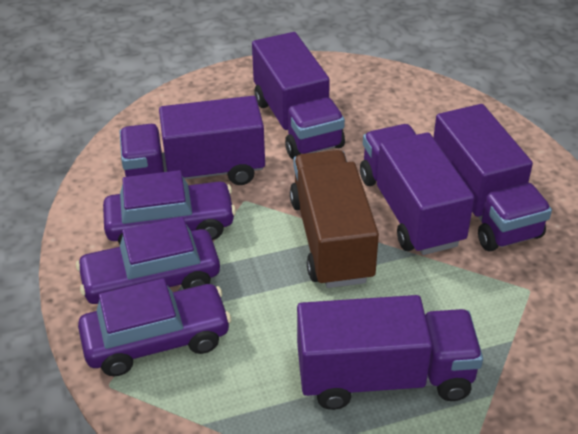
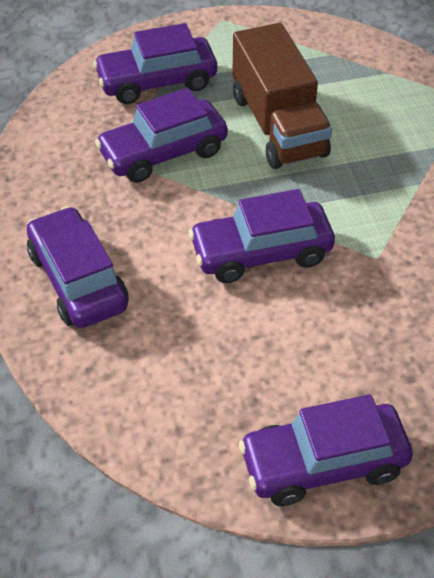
purple car: [76,217,220,304] [78,278,231,376] [103,170,236,245] = 3 -> [27,206,129,328] [93,23,217,104] [95,88,228,183] [189,189,335,283] [239,394,413,506] = 5
purple truck: [119,96,265,185] [252,32,345,159] [297,295,483,410] [360,124,474,255] [433,104,552,252] = 5 -> none = 0

